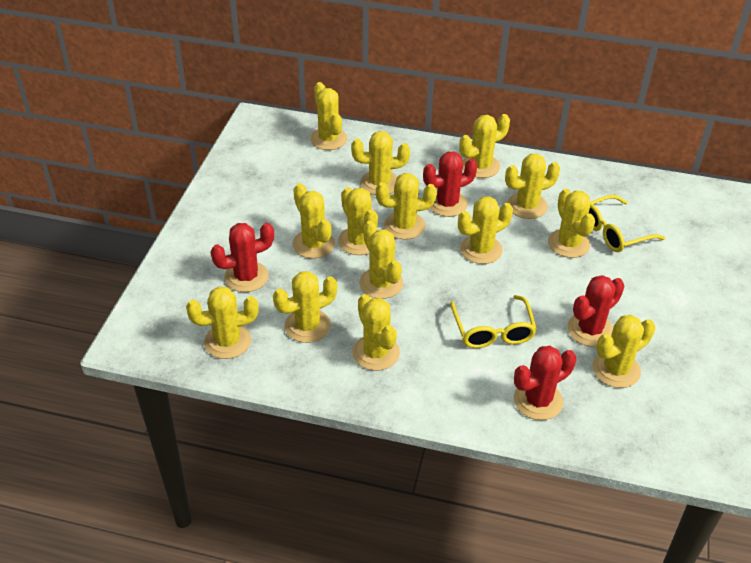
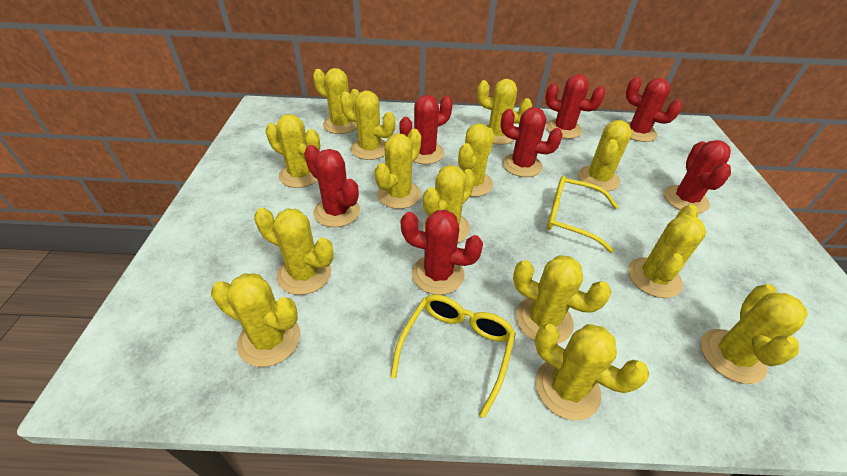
red cactus: [210,223,274,292] [423,151,478,217] [514,346,577,420] [567,275,624,347] = 4 -> [304,145,360,227] [399,95,453,164] [401,210,483,295] [500,107,563,177] [545,74,605,139] [626,77,682,142] [664,140,731,214] = 7

